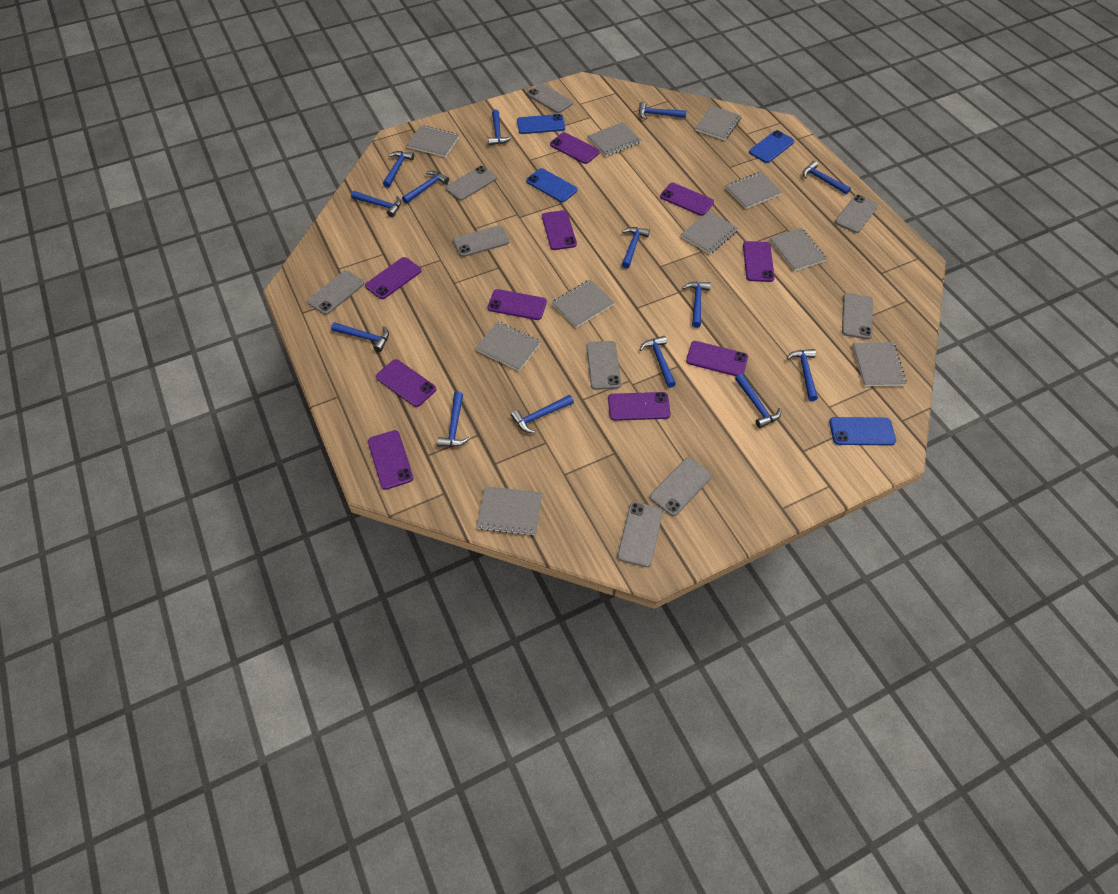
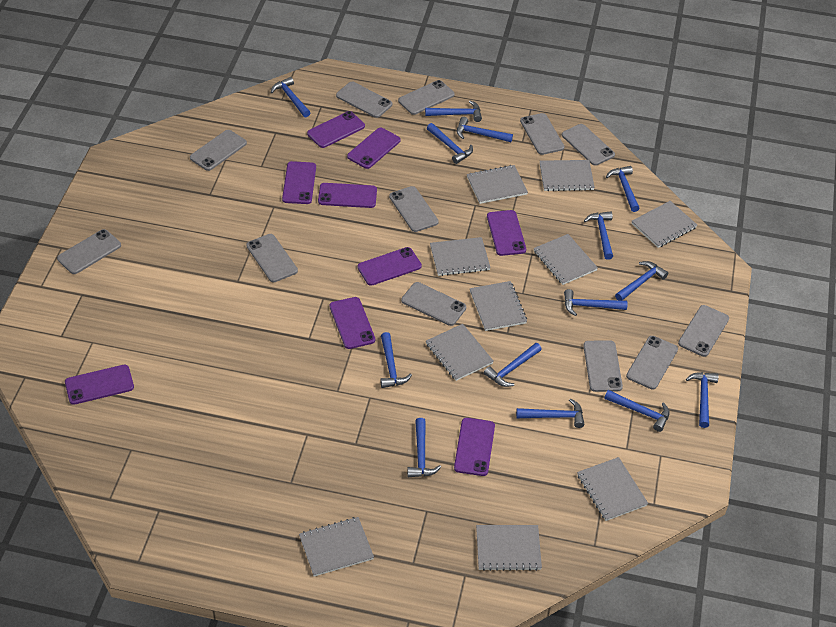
blue phone: [517,114,565,134] [526,168,577,202] [749,130,795,163] [829,417,896,445] = 4 -> none = 0
grey phone: [307,270,364,315] [445,166,497,201] [453,225,509,257] [527,84,573,113] [586,341,621,390] [617,502,663,567] [650,458,712,516] [835,195,878,233] [842,293,873,339] = 9 -> [57,229,121,274] [190,130,247,171] [246,234,298,282] [336,82,392,118] [389,186,439,232] [398,80,455,115] [401,282,466,326] [520,113,564,155] [562,124,615,166] [583,340,623,392] [626,336,678,389] [678,305,729,357] = 12
purple phone: [365,257,421,299] [368,430,414,490] [376,359,436,407] [488,289,547,320] [542,210,577,250] [550,132,600,164] [608,392,671,421] [660,183,714,216] [686,341,748,376] [743,241,775,282] = 10 -> [65,365,134,405] [282,161,316,204] [307,111,365,148] [318,183,377,208] [329,297,375,349] [347,127,401,169] [357,247,422,286] [454,418,495,476] [487,210,526,256] = 9

